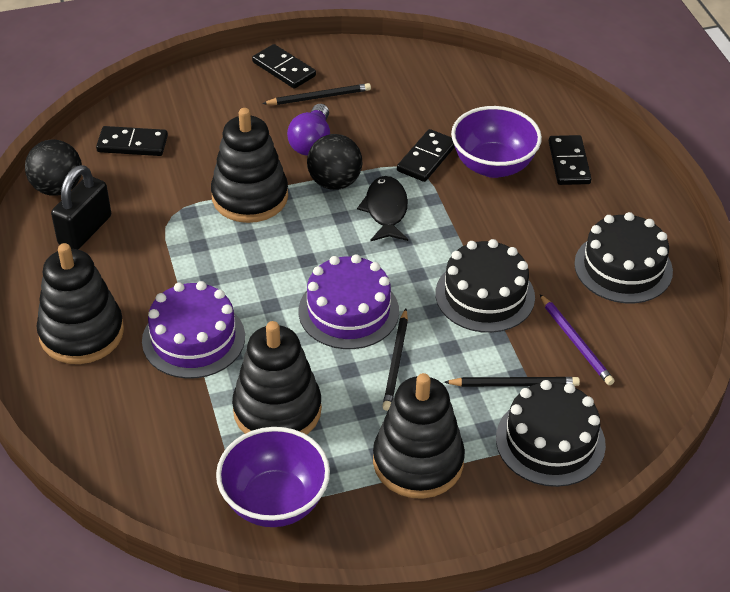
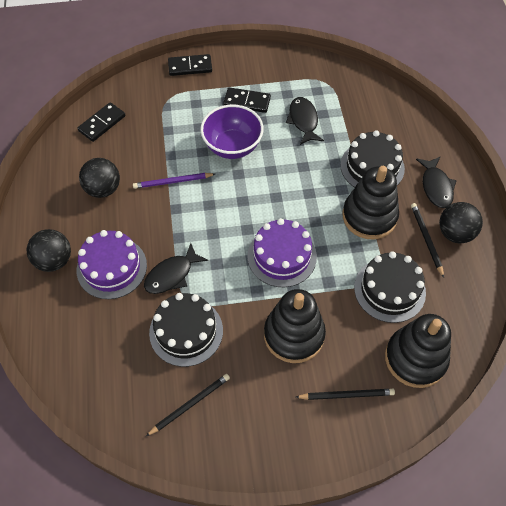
black ball: [25,140,82,196] [307,134,362,190] = 2 -> [26,229,71,272] [79,158,120,198] [439,202,483,243] = 3
black domino: [96,126,168,156] [252,44,316,89] [397,129,455,182] [549,135,592,185] = 4 -> [77,102,126,142] [168,54,212,76] [223,87,271,113] = 3
black fish: [357,176,408,242] = 1 -> [144,243,208,294] [286,97,324,145] [416,156,457,208] = 3
black padlock: [51,165,111,249] = 1 -> none = 0
black stacking toy: [36,243,124,364] [211,108,288,223] [232,321,322,435] [373,373,465,499] = 4 -> [264,289,326,363] [343,166,399,239] [385,314,451,388] = 3
purple bowl: [216,427,330,527] [451,106,542,178] = 2 -> [200,105,264,159] = 1
purple light bulb: [287,104,330,156] = 1 -> none = 0

